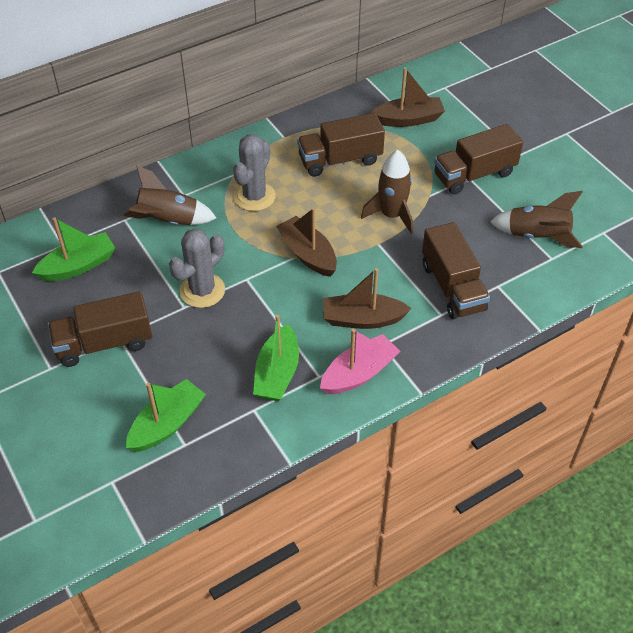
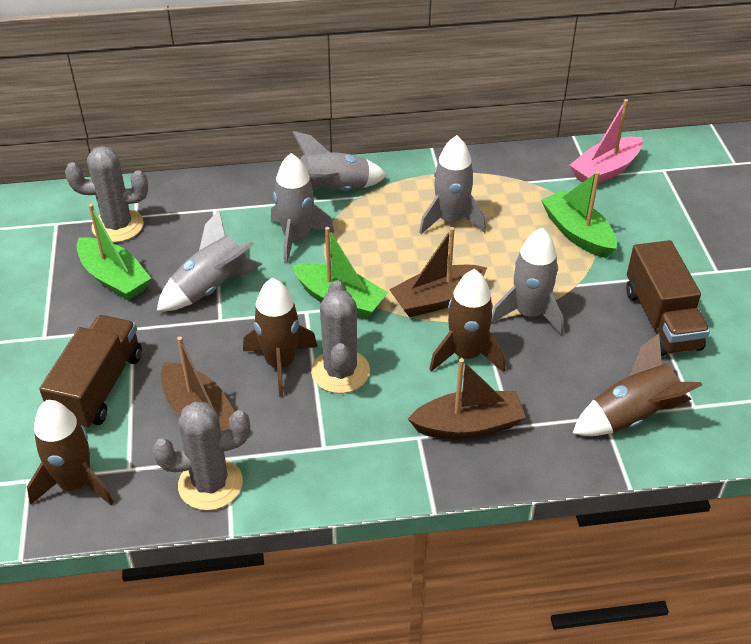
brown rocket: [124,165,216,225] [361,150,413,234] [490,191,583,248] = 3 -> [27,400,114,505] [243,278,317,397] [430,269,505,372] [572,333,702,436] = 4
brown truck: [48,291,152,367] [297,113,385,177] [422,222,490,319] [434,124,523,195] = 4 -> [39,315,142,430] [626,240,710,356] = 2
grey cactus: [169,228,225,308] [233,134,276,211] = 2 -> [65,146,148,242] [152,401,250,510] [311,280,370,393] = 3
grey rocket: none = 0 -> [157,210,262,311] [271,153,334,264] [292,131,387,191] [419,135,486,234] [491,228,564,335] = 5

